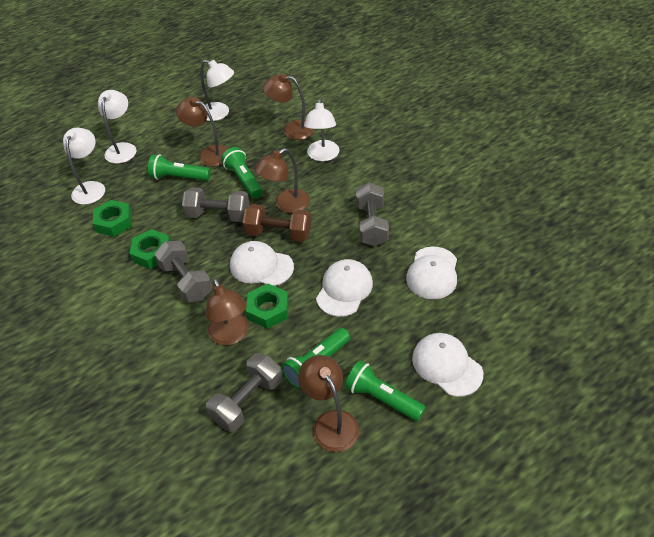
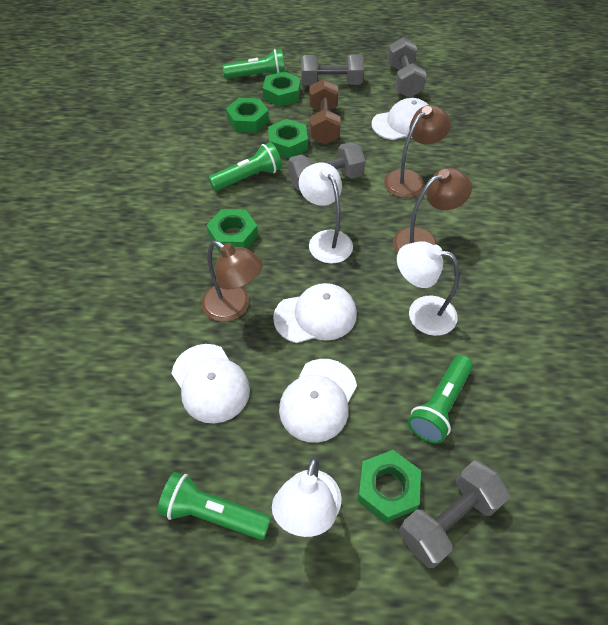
brown lamp: [176,97,228,166] [206,278,248,345] [255,148,310,213] [263,74,314,140] [298,355,359,452] = 5 -> [201,240,263,322] [384,105,451,198] [393,168,472,253] = 3
green nut: [93,200,132,237] [129,229,170,269] [246,284,289,328] = 3 -> [206,209,258,252] [226,98,269,133] [263,71,301,107] [268,119,308,159] [357,450,421,523] = 5
white lamp: [63,128,105,205] [98,90,137,164] [200,60,234,121] [304,99,339,161] = 4 -> [272,456,342,537] [299,162,353,263] [397,241,459,336] = 3

